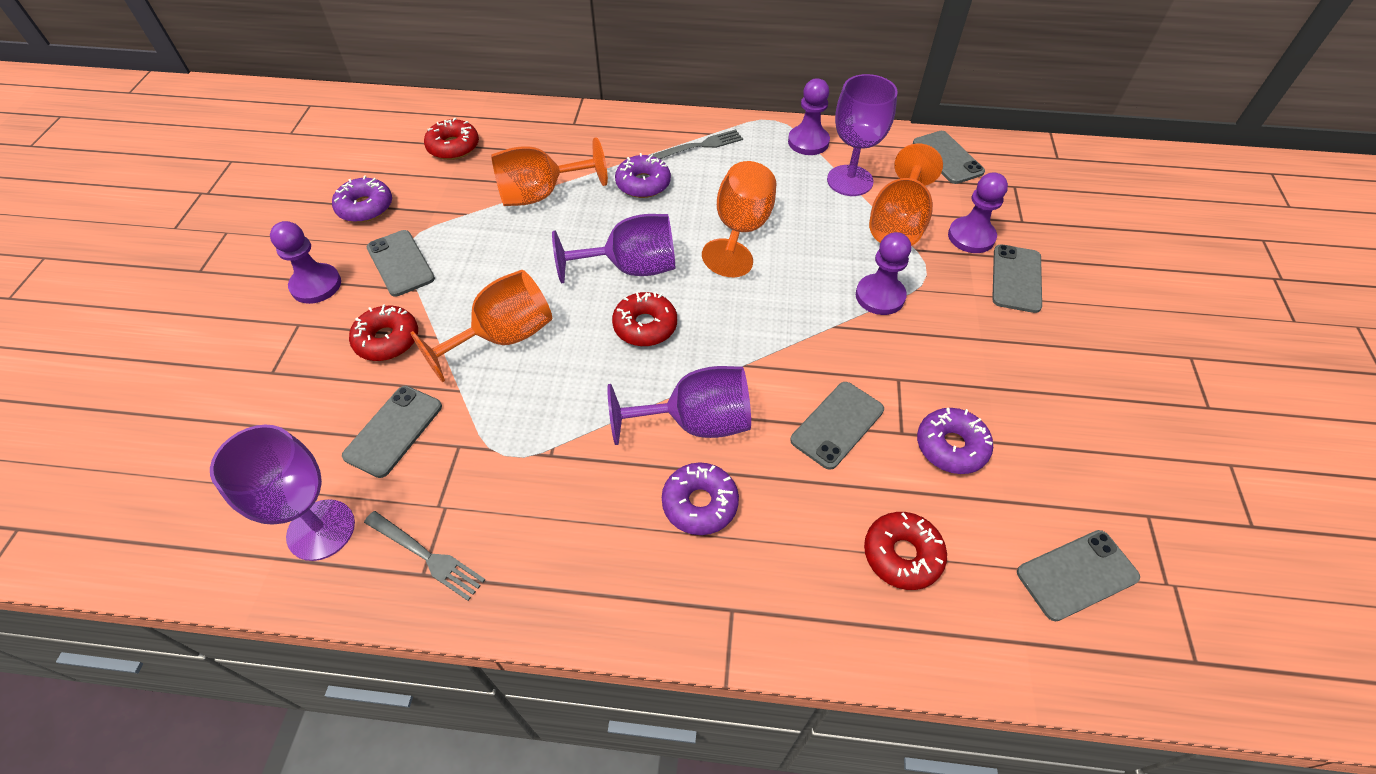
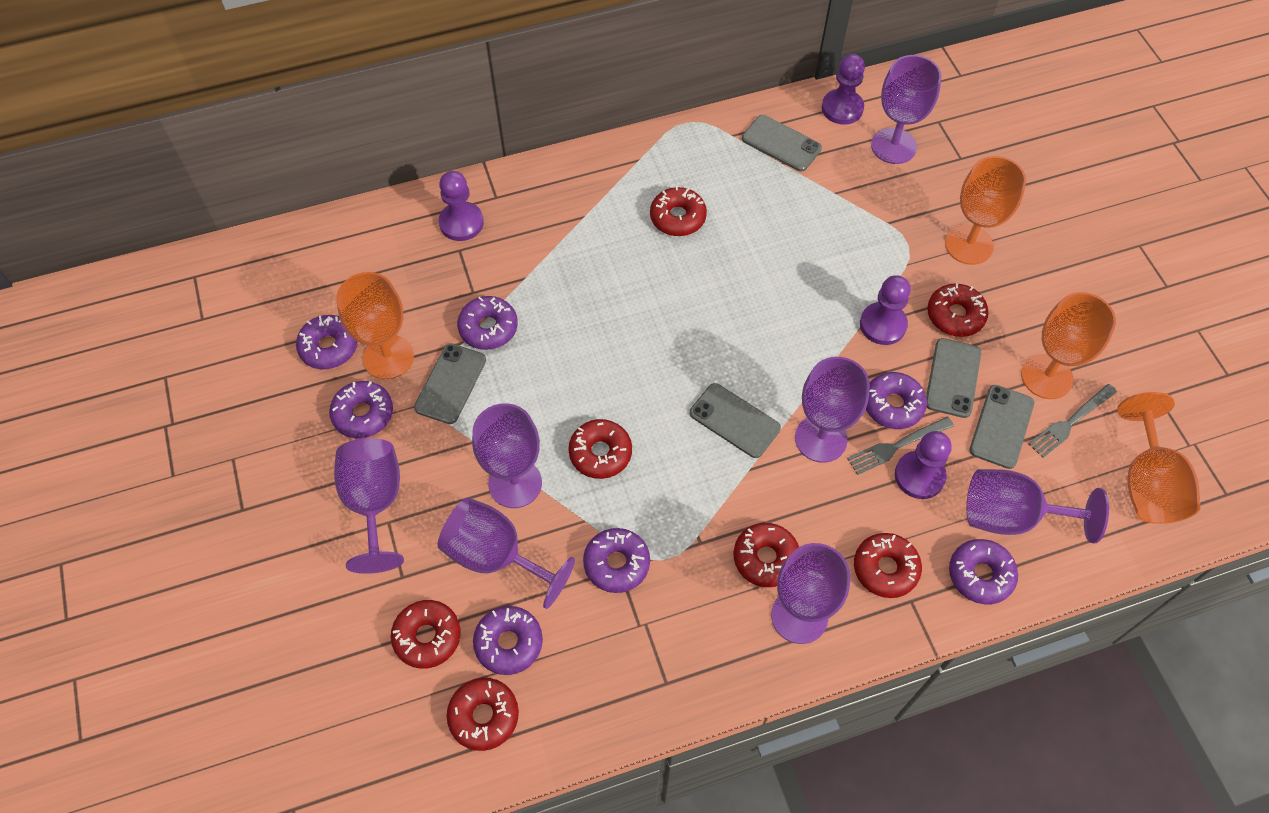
grey phone: [342,386,442,478] [367,230,435,297] [790,382,884,470] [913,131,985,184] [992,245,1042,313] [1017,530,1140,621] = 6 -> [414,343,486,424] [690,383,781,458] [742,115,822,172] [926,338,981,418] [969,385,1034,469] = 5
purple donut: [332,176,392,222] [615,153,671,198] [662,462,739,535] [917,408,993,474] = 4 -> [296,315,358,369] [329,381,393,438] [457,296,518,350] [473,606,543,675] [583,528,650,593] [866,372,927,429] [949,539,1018,604] = 7
purple goblet: [210,425,355,561] [552,214,675,283] [607,366,751,445] [827,74,898,196] = 4 -> [334,438,404,574] [437,498,575,609] [472,403,542,508] [771,543,850,644] [795,357,870,463] [871,55,942,164] [966,469,1109,544] = 7
red donut: [349,305,418,361] [424,118,479,160] [612,292,677,346] [864,512,947,590] = 4 -> [391,600,461,669] [447,678,519,751] [568,419,632,479] [650,186,707,236] [734,523,799,587] [854,533,922,598] [927,283,989,337] = 7

